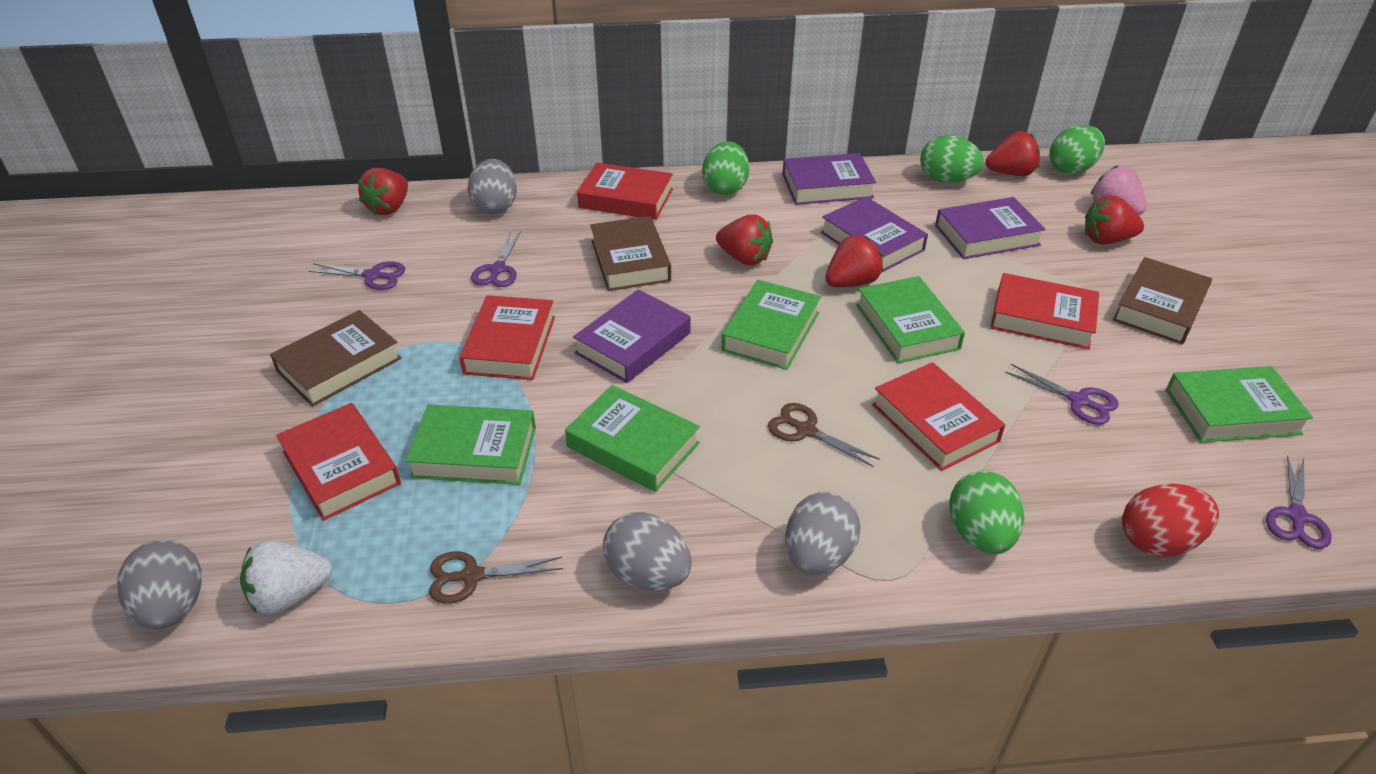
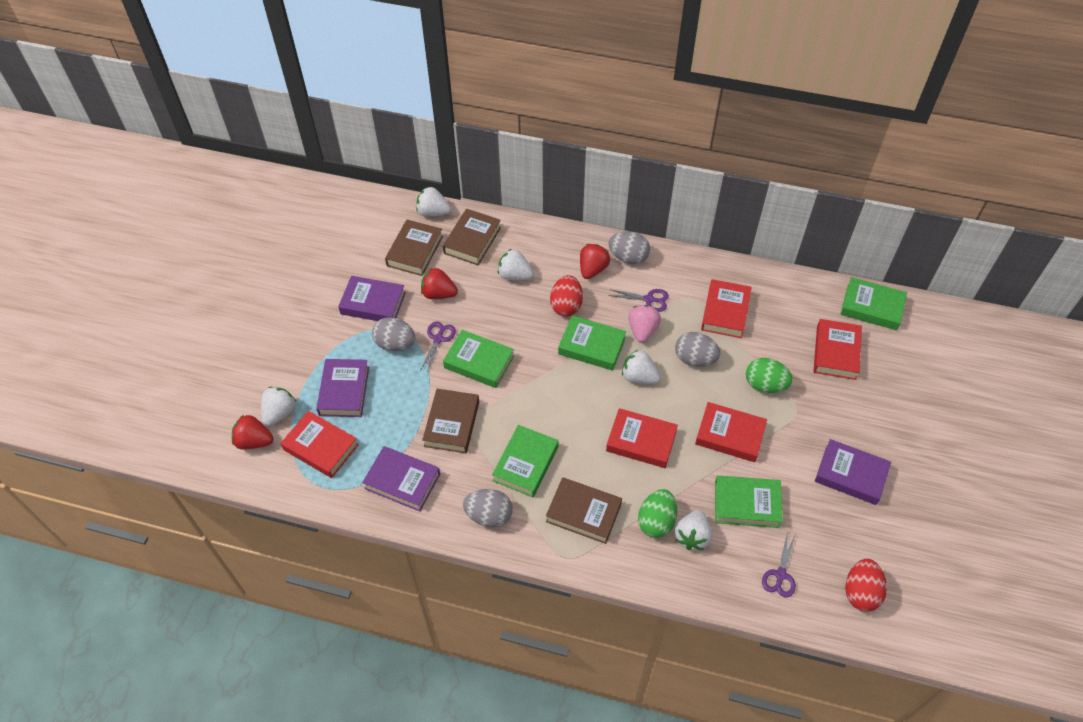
brown book: [270,310,402,407] [590,216,671,291] [1113,257,1212,344] = 3 -> [385,220,443,276] [422,389,479,453] [443,209,501,265] [546,477,622,544] = 4
brown scissors: [429,551,563,604] [768,403,880,467] = 2 -> none = 0
green egg: [702,141,749,195] [920,135,984,183] [950,470,1024,554] [1049,125,1105,174] = 4 -> [638,489,677,538] [746,358,793,393] = 2
purple scissors: [308,261,405,290] [471,231,521,287] [1005,364,1119,425] [1266,455,1332,549] = 4 -> [420,322,456,373] [608,289,669,312] [762,531,796,597] = 3
red egg: [1122,483,1219,557] = 1 -> [550,275,583,316] [845,559,887,612] = 2
red strawberry: [358,168,408,215] [716,215,773,266] [825,235,883,287] [986,131,1040,176] [1085,195,1144,245] = 5 -> [232,415,273,450] [421,268,458,299] [580,244,610,279] = 3
white strawberry: [240,540,333,615] = 1 -> [261,387,297,426] [416,187,451,217] [498,249,534,280] [622,350,661,384] [675,510,712,550] = 5

